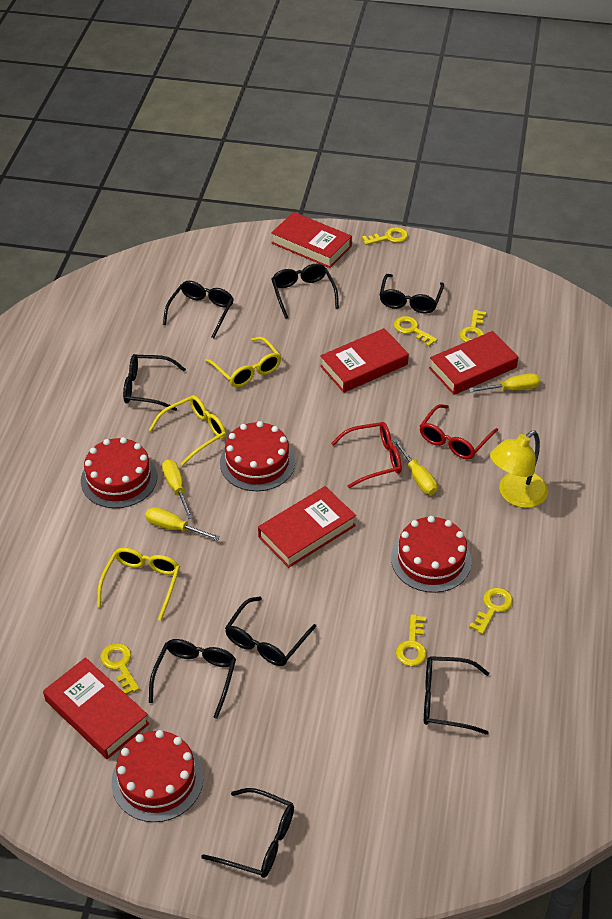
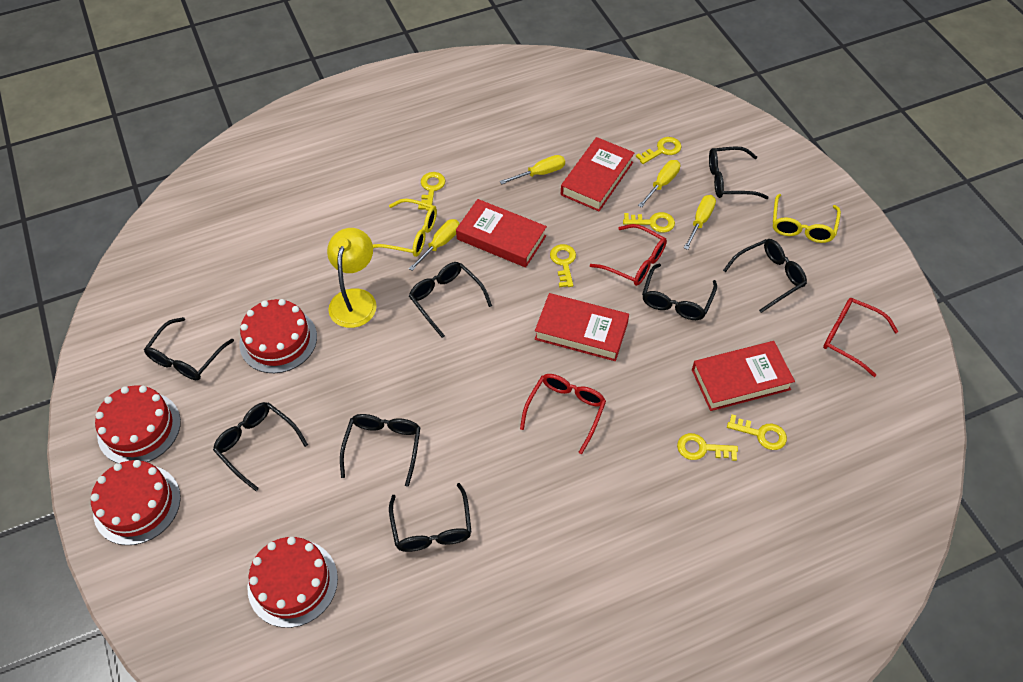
red book: [43,657,149,759] [258,486,356,568] [271,212,352,268] [320,328,409,393] [429,331,518,395] = 5 -> [456,199,547,267] [535,293,629,361] [561,137,635,211] [692,341,795,411] = 4
red glasses: [331,422,402,488] [420,404,498,459] = 2 -> [520,374,606,454] [590,224,667,286] [823,298,898,377] = 3
yellow glasses: [97,548,180,621] [149,395,226,466] [205,337,281,387] = 3 -> [373,199,437,257] [773,194,841,243] = 2

